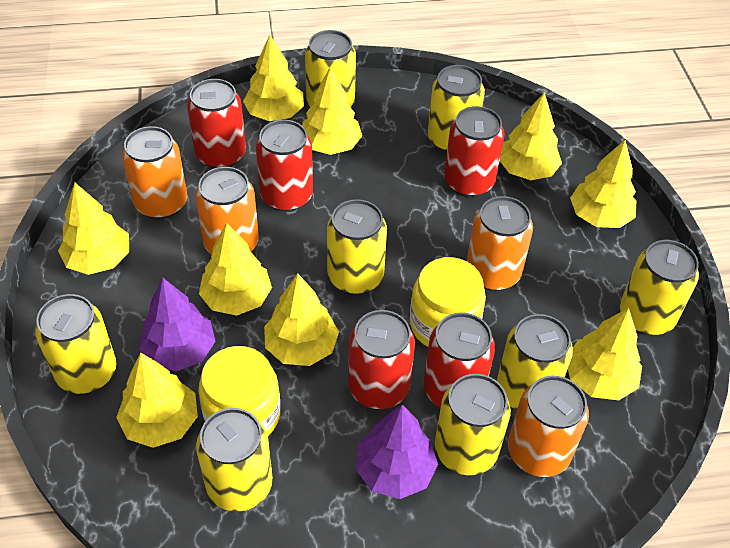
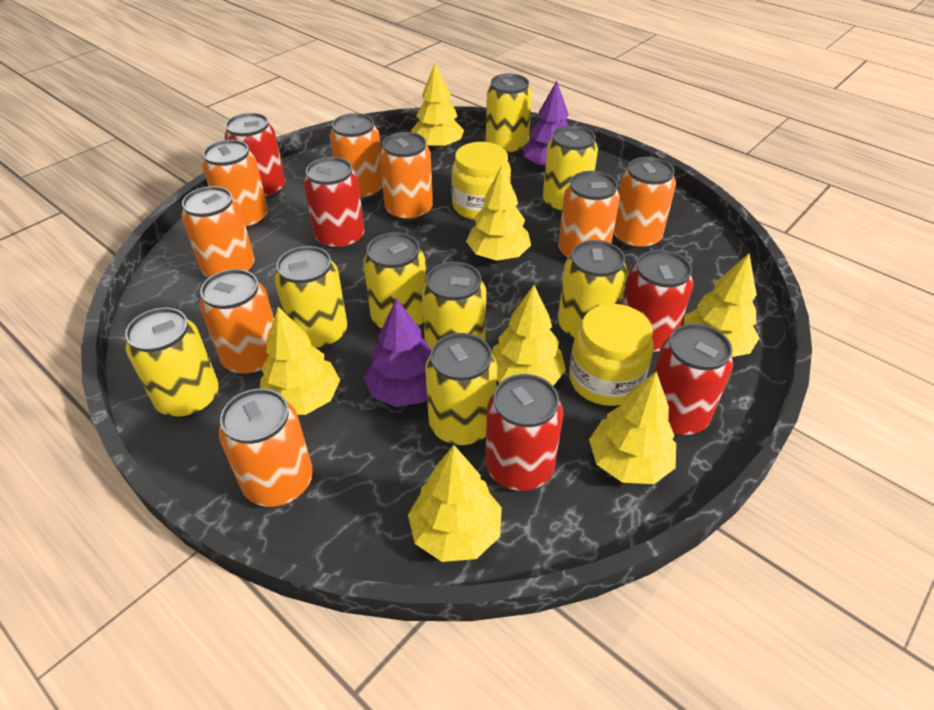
orange can: [122,126,187,219] [195,167,259,254] [467,196,533,291] [508,376,589,477] = 4 -> [182,186,255,278] [199,269,274,376] [202,140,268,230] [219,388,313,507] [330,113,383,201] [380,132,433,222] [558,171,620,259] [613,157,676,250] = 8
yellow tree: [58,183,129,275] [116,353,198,448] [199,223,272,316] [243,35,304,121] [264,274,339,366] [302,67,362,155] [500,92,562,180] [568,308,642,400] [570,140,636,228] = 9 -> [260,307,340,415] [408,445,502,562] [411,63,464,150] [466,165,531,261] [492,285,566,386] [589,372,676,484] [683,254,759,357] = 7

